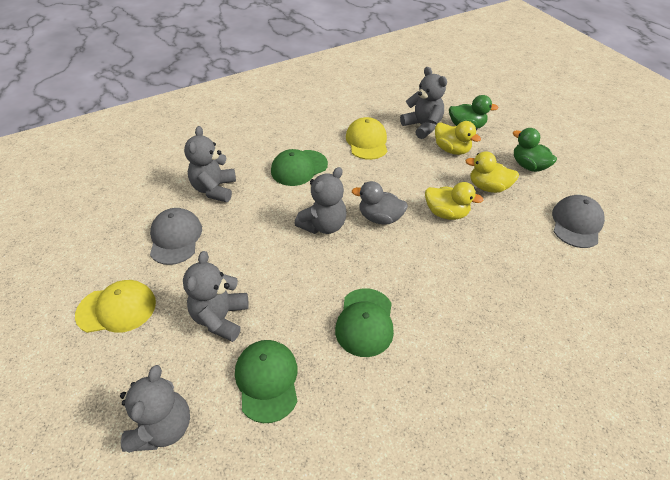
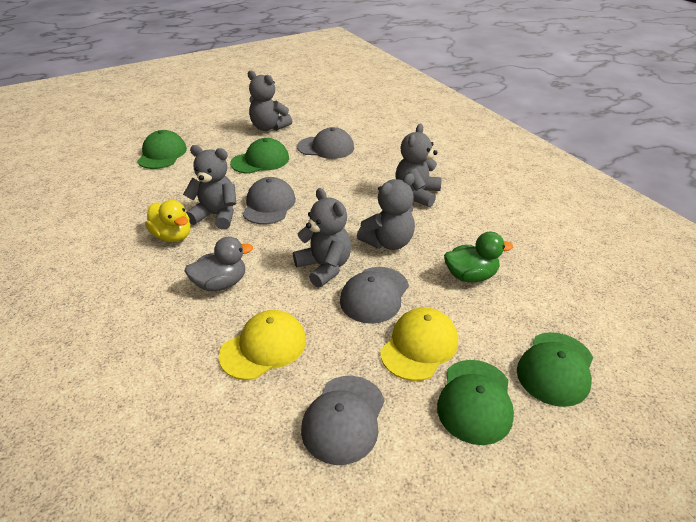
green cap: [235,340,298,423] [271,149,328,186] [335,288,394,357] = 3 -> [137,130,187,169] [230,138,289,174] [437,360,514,445] [517,332,593,407] = 4
green duck: [449,95,499,129] [513,128,557,172] = 2 -> [444,232,513,282] = 1
grey cap: [150,208,202,265] [552,195,605,248] = 2 -> [243,177,296,224] [297,127,354,159] [301,376,385,465] [340,267,409,324] = 4
yellow duck: [425,182,484,220] [435,121,481,155] [465,151,519,193] = 3 -> [145,200,191,242] = 1

